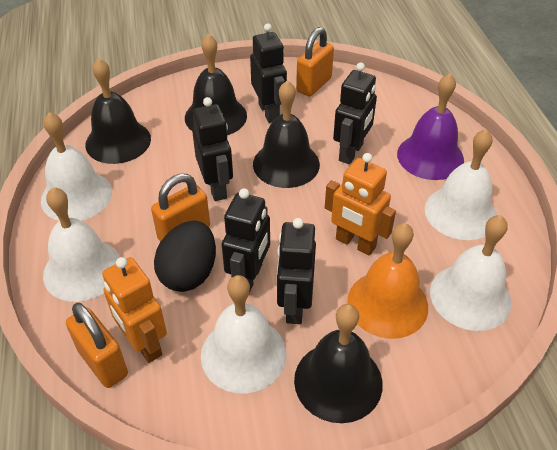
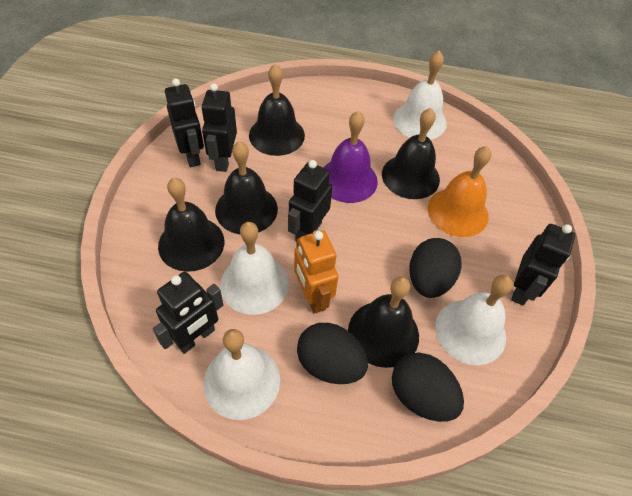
black bell: [85,58,151,164] [185,34,247,135] [253,80,320,188] [294,304,383,423] = 4 -> [158,178,224,272] [215,141,278,234] [249,64,305,156] [348,277,419,368] [382,108,440,199] = 5
black egg: [154,221,216,292] = 1 -> [297,323,368,384] [392,353,464,422] [409,238,461,298] = 3
orange padlock: [66,303,128,388] [151,174,210,242] [296,27,334,97] = 3 -> none = 0
orange robot: [102,257,167,363] [325,153,396,256] = 2 -> [294,230,338,314] = 1
white bell: [41,112,112,221] [43,187,120,302] [201,275,286,393] [425,129,497,240] [430,215,511,331] = 5 -> [203,329,280,420] [220,222,289,315] [393,51,447,140] [435,275,513,365] = 4

